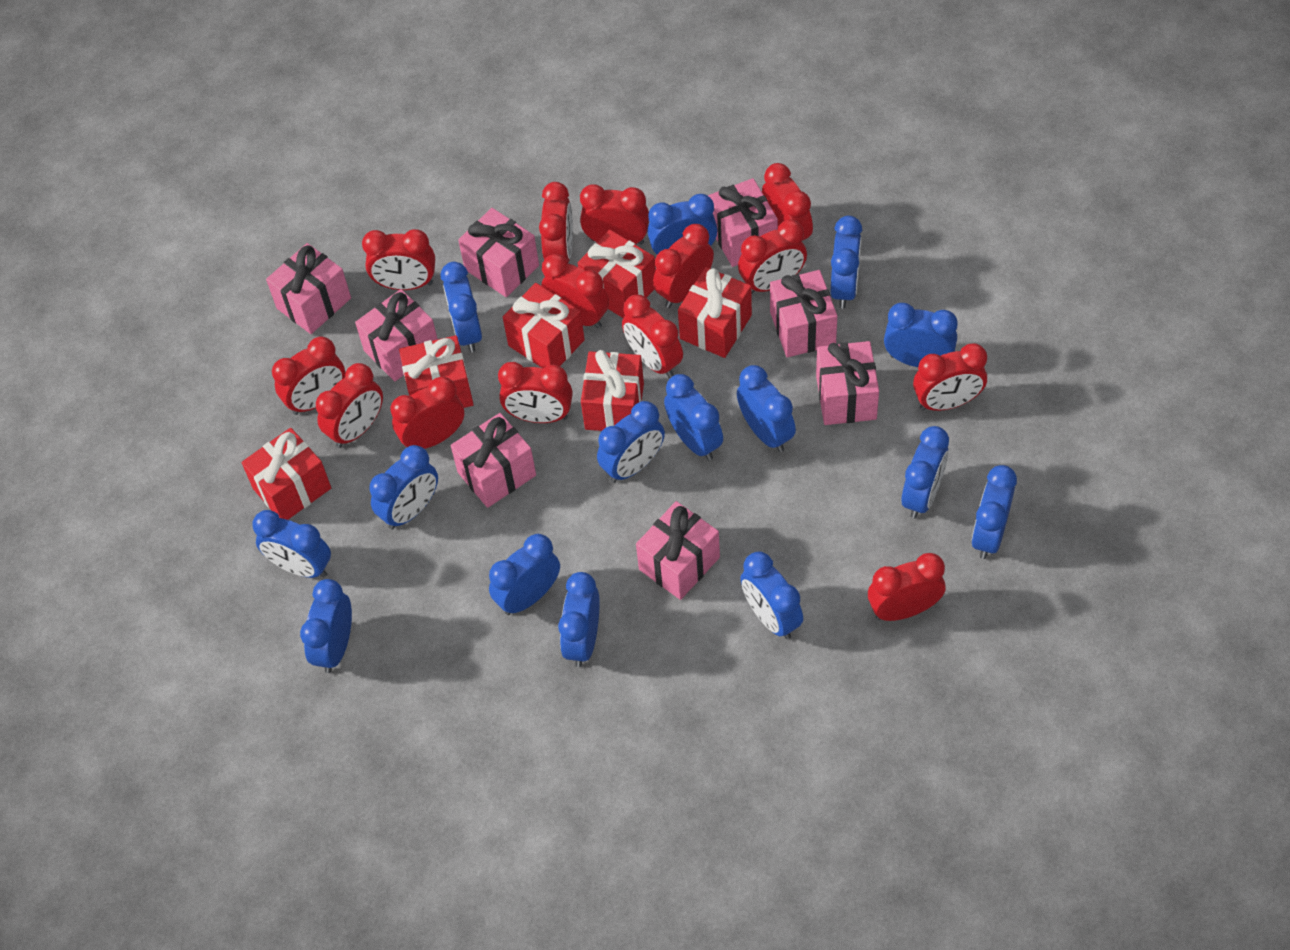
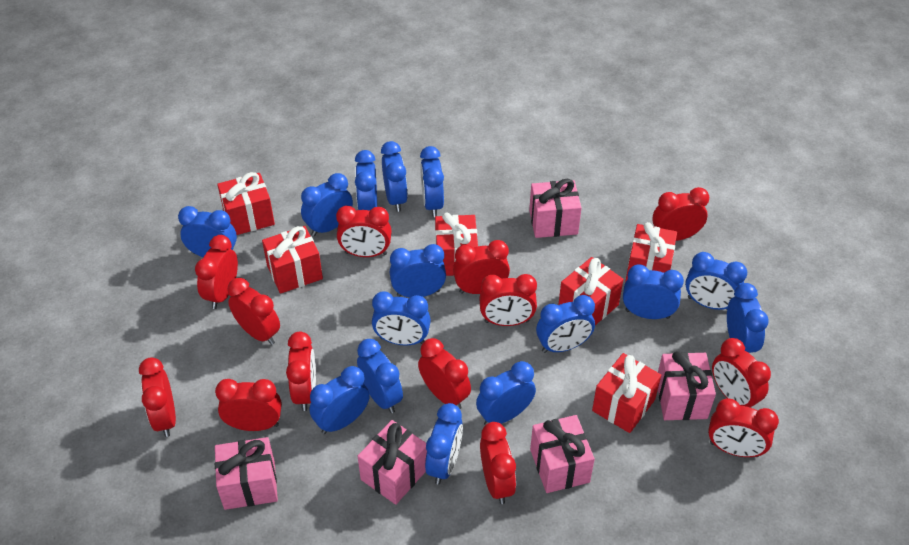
pink gift: [266,243,351,334] [355,289,438,381] [451,413,536,508] [458,208,539,297] [636,501,720,600] [708,178,778,267] [770,270,837,357] [816,341,879,425] = 8 -> [215,437,278,510] [358,420,427,505] [529,179,582,238] [530,415,595,493] [658,351,716,420] = 5
red clock: [272,337,345,415] [316,363,383,448] [362,229,435,290] [391,376,464,449] [498,362,573,423] [539,182,573,263] [541,254,609,328] [580,184,649,245] [622,295,683,378] [653,224,714,308] [738,219,807,294] [762,163,813,241] [868,553,946,621] [913,343,987,411] = 14 -> [139,357,176,437] [195,235,238,309] [215,379,282,431] [228,278,280,345] [286,332,316,411] [336,206,392,257] [418,338,471,409] [453,240,510,294] [479,274,537,326] [480,422,516,504] [652,187,709,241] [708,398,779,457] [712,338,771,408] = 13

